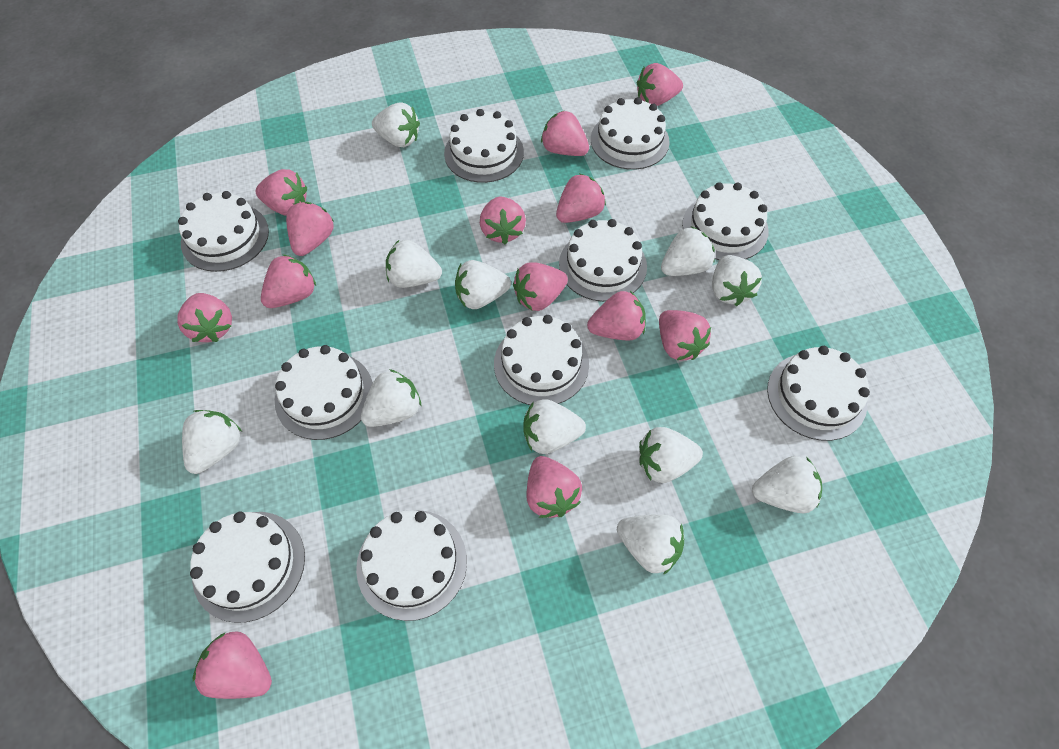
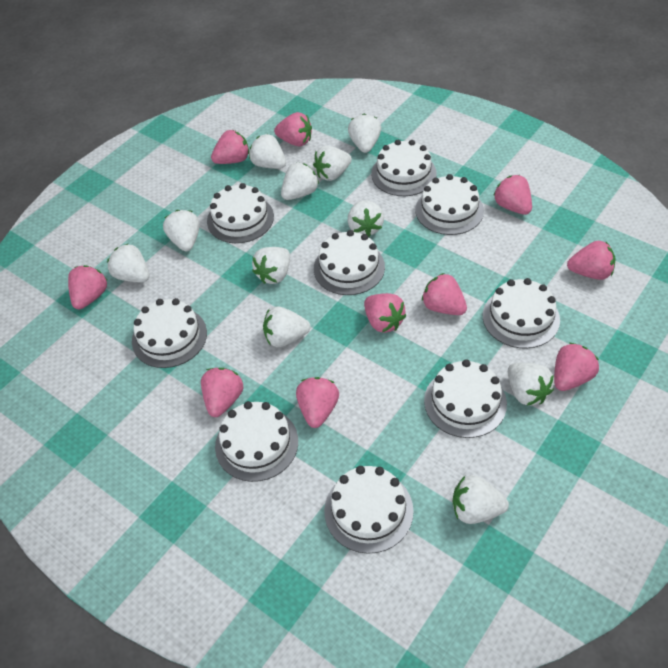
pink strawberry: [177,293,232,342] [193,631,272,699] [255,169,307,216] [261,254,316,308] [286,202,334,256] [480,197,526,244] [513,262,568,311] [526,456,582,518] [541,111,589,156] [556,173,606,223] [587,291,646,341] [637,63,683,106] [659,310,711,360] = 13 -> [68,265,108,309] [201,368,244,417] [211,130,249,164] [274,112,312,146] [296,377,339,428] [364,293,407,333] [422,273,467,315] [493,175,532,215] [554,343,599,391] [567,241,616,280] = 10
white cake: [178,191,269,272] [190,512,305,623] [275,345,373,440] [356,510,467,621] [444,109,524,183] [494,315,589,405] [559,219,647,302] [591,97,670,170] [682,182,769,260] [767,346,870,441] = 10 -> [132,298,207,368] [207,183,274,243] [215,401,298,482] [314,230,385,295] [324,466,414,554] [371,140,437,196] [415,174,484,235] [424,359,507,438] [483,278,560,349] = 9

